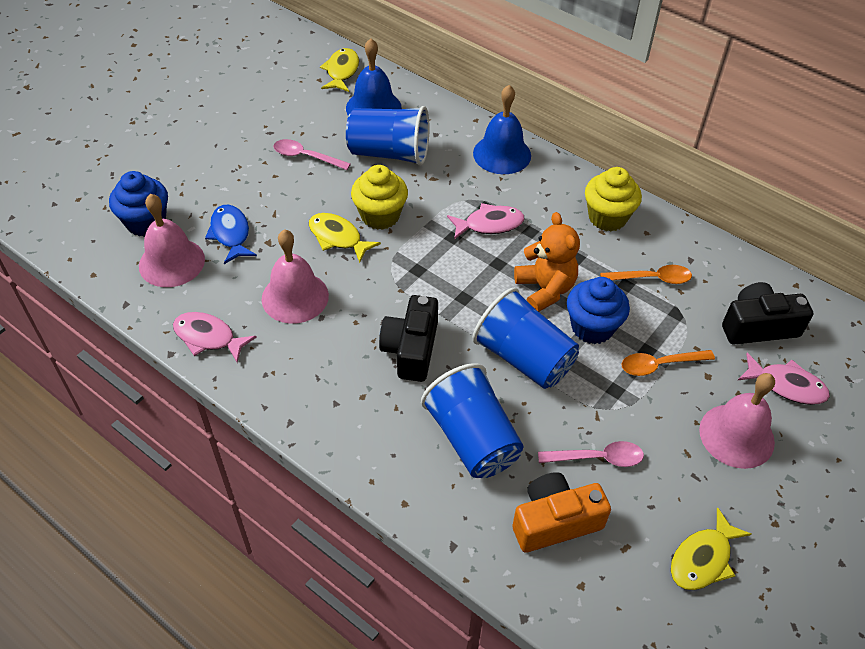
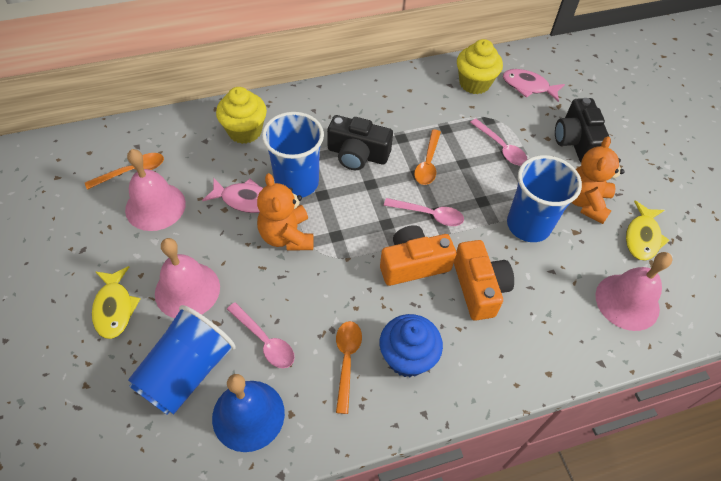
blue bell: [346,38,402,116] [473,85,531,174] = 2 -> [212,374,285,452] = 1
blue cupcake: [109,171,168,236] [567,277,630,344] = 2 -> [380,314,443,377] = 1
blue fish: [205,205,257,264] = 1 -> none = 0
orange camera: [512,472,611,553] = 1 -> [380,225,456,286] [454,240,514,321] = 2
orange spoon: [600,265,692,284] [622,350,715,376] = 2 -> [85,153,164,190] [336,321,362,414] [414,130,441,185] = 3
orange teddy bear: [514,212,580,312] = 1 -> [257,173,314,251] [572,136,625,224] = 2
pink fish: [173,312,256,363] [447,203,524,239] [738,353,830,405] = 3 -> [202,178,263,213] [503,69,565,102] = 2
pink spoon: [273,139,351,170] [538,441,644,467] = 2 -> [227,302,295,368] [384,198,464,226] [470,119,528,165] = 3
yellow fish: [309,213,381,263] [320,48,359,92] [671,507,752,590] = 3 -> [92,266,141,339] [626,201,670,261] = 2

